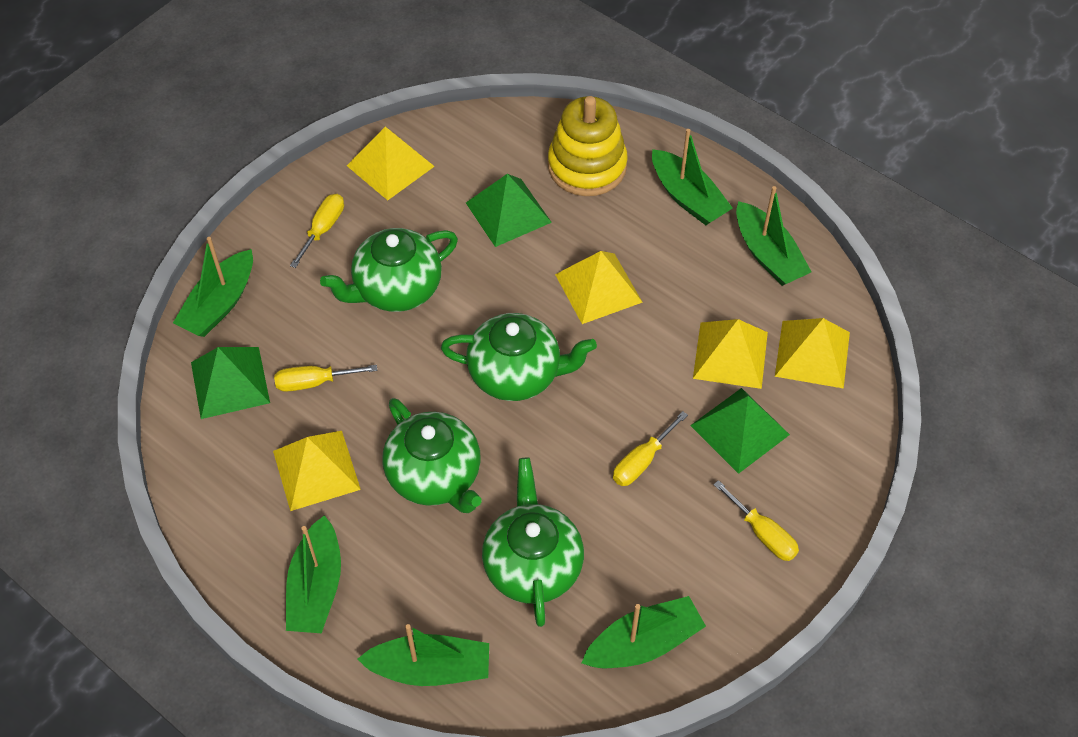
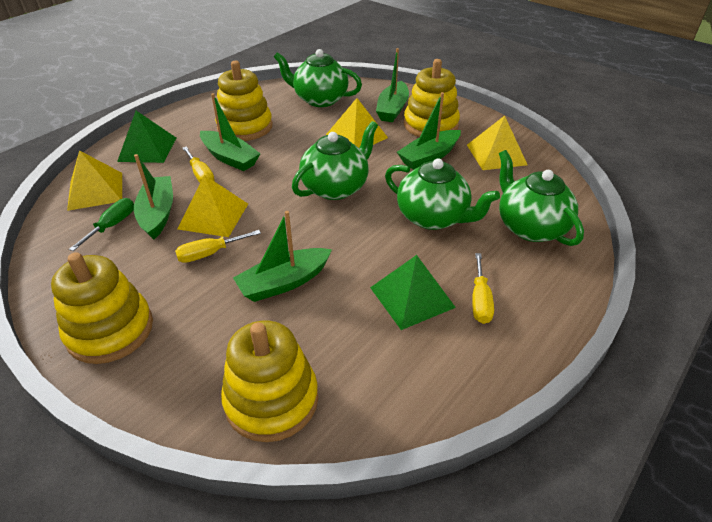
green boat: [173,237,253,337] [286,515,341,633] [358,624,489,686] [582,596,706,669] [652,129,733,225] [736,186,812,286] = 6 -> [134,154,173,240] [200,93,261,171] [233,211,332,302] [376,48,409,122] [397,92,461,170] = 5
green pyramid: [191,347,270,419] [466,174,552,247] [690,388,790,474] = 3 -> [117,111,176,163] [370,255,456,330] = 2
green screwdriver: none = 0 -> [69,198,134,251] = 1
yellow pyramid: [273,431,361,511] [347,127,435,200] [555,251,643,324] [693,319,768,389] [775,318,850,389] = 5 -> [67,150,122,211] [178,175,248,237] [326,98,388,148] [467,116,528,170] = 4
yellow screwdriver: [274,365,378,392] [290,194,344,268] [613,411,688,486] [713,480,799,561] = 4 -> [175,230,261,263] [182,147,215,183] [472,253,494,324] = 3
yellow stacking toy: [548,96,628,196] = 1 -> [51,252,153,364] [215,61,273,141] [221,321,318,442] [404,59,460,137] = 4

